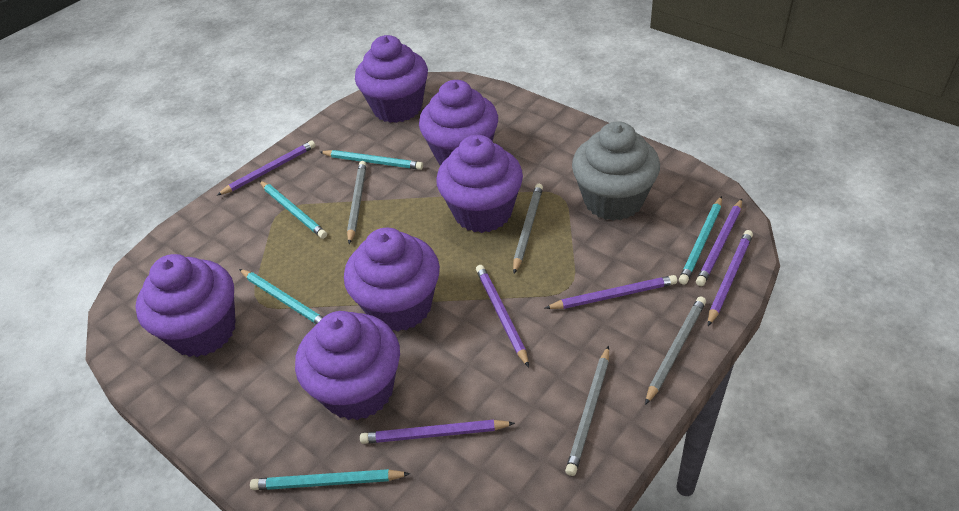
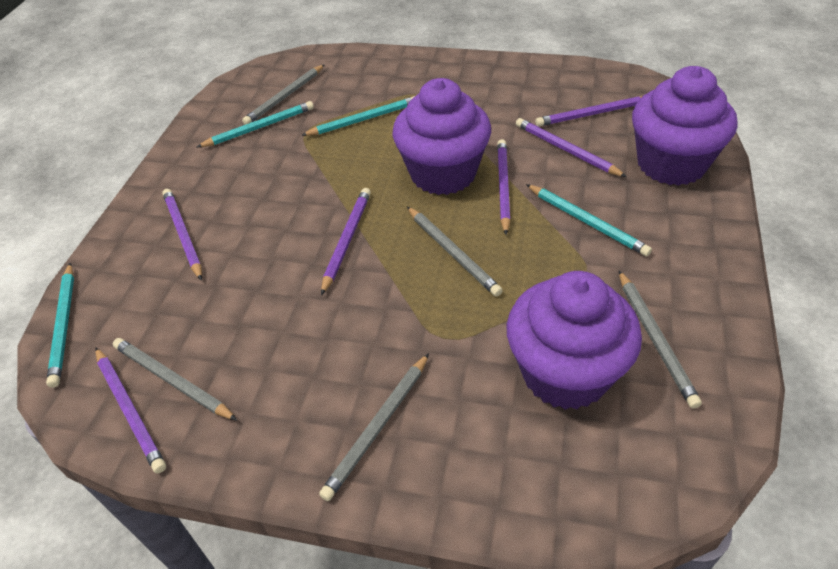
grey cupcake: [572,121,660,221] = 1 -> none = 0
grey pencil: [347,161,367,244] [513,184,543,274] [565,346,609,476] [645,296,706,405] = 4 -> [113,338,237,421] [242,64,325,125] [319,353,429,501] [407,207,503,297] [619,271,702,409] = 5
purple cupcake: [135,254,236,357] [295,311,400,420] [344,228,440,332] [355,35,428,123] [419,80,498,166] [436,135,523,233] = 6 -> [392,78,491,195] [507,271,642,410] [632,66,737,186] = 3
turquoise pencil: [239,269,323,324] [250,469,410,490] [260,181,327,239] [320,150,423,170] [679,196,722,285] = 5 -> [46,263,74,388] [197,101,314,147] [301,96,415,136] [526,184,652,256] = 4

